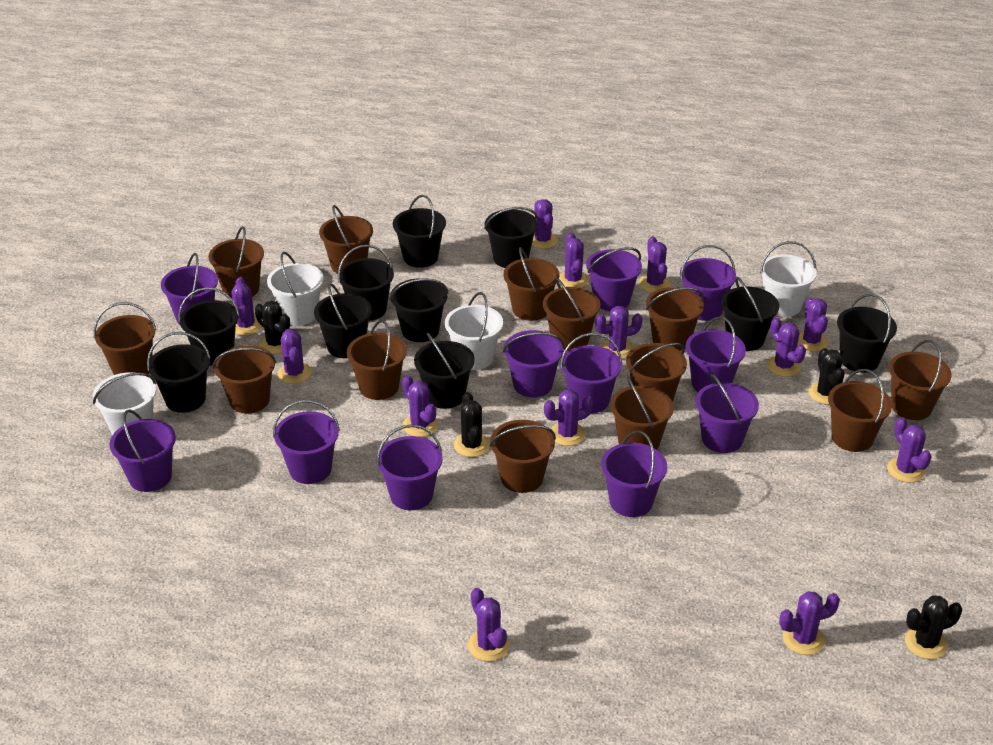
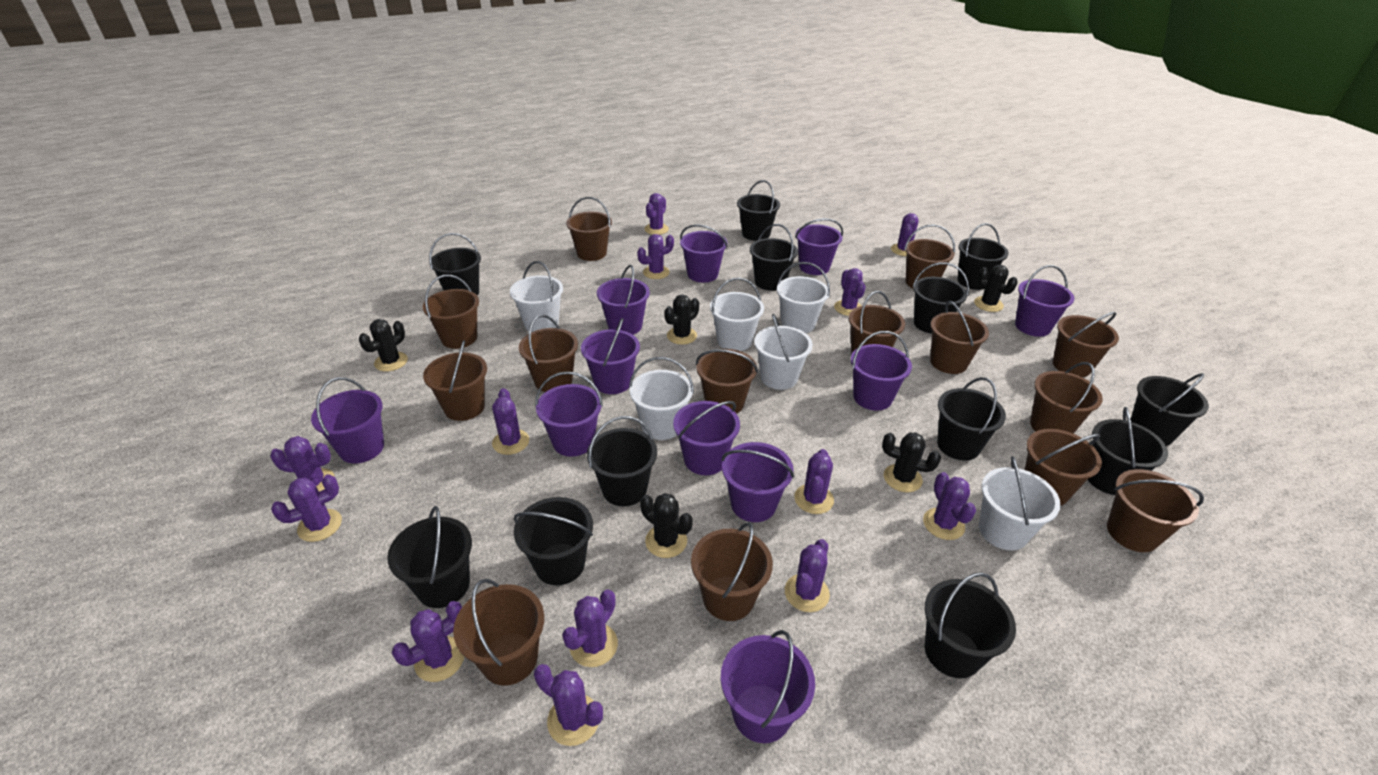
black bucket: [147,332,211,413] [178,287,240,366] [314,283,372,358] [338,245,394,321] [390,278,448,342] [393,195,446,268] [414,333,475,409] [484,207,538,268] [721,277,779,351] [837,294,897,373] = 10 -> [387,506,472,608] [429,233,481,296] [514,497,593,585] [587,416,657,506] [737,180,780,241] [750,224,798,291] [912,262,969,334] [925,572,1016,678] [937,377,1006,461] [957,223,1009,290] [1088,407,1168,495] [1131,373,1209,446] = 12
black cactus: [255,301,290,354] [454,392,490,457] [808,348,844,405] [905,595,962,659] = 4 -> [359,319,408,372] [640,493,693,558] [664,294,699,345] [882,432,941,492] [974,265,1018,312] = 5
brown bucket: [94,302,156,375] [208,226,264,298] [213,345,276,413] [319,205,373,274] [347,320,407,400] [489,420,556,493] [503,247,559,321] [543,278,600,351] [611,376,674,450] [626,343,687,402] [646,287,704,351] [828,369,892,452] [889,340,952,420] = 13 -> [423,275,479,349] [423,340,487,421] [453,579,544,686] [519,314,578,392] [566,197,612,261] [691,522,773,621] [696,349,758,414] [849,291,905,355] [904,224,955,288] [930,301,989,374] [1025,429,1102,505] [1030,362,1103,434] [1053,312,1119,377] [1107,469,1204,552] = 14
white bucket: [93,372,156,435] [267,252,324,326] [445,292,503,370] [760,241,817,317] = 4 -> [510,261,563,332] [629,357,694,440] [710,278,764,351] [754,314,813,390] [777,262,830,333] [979,456,1061,550] = 6

